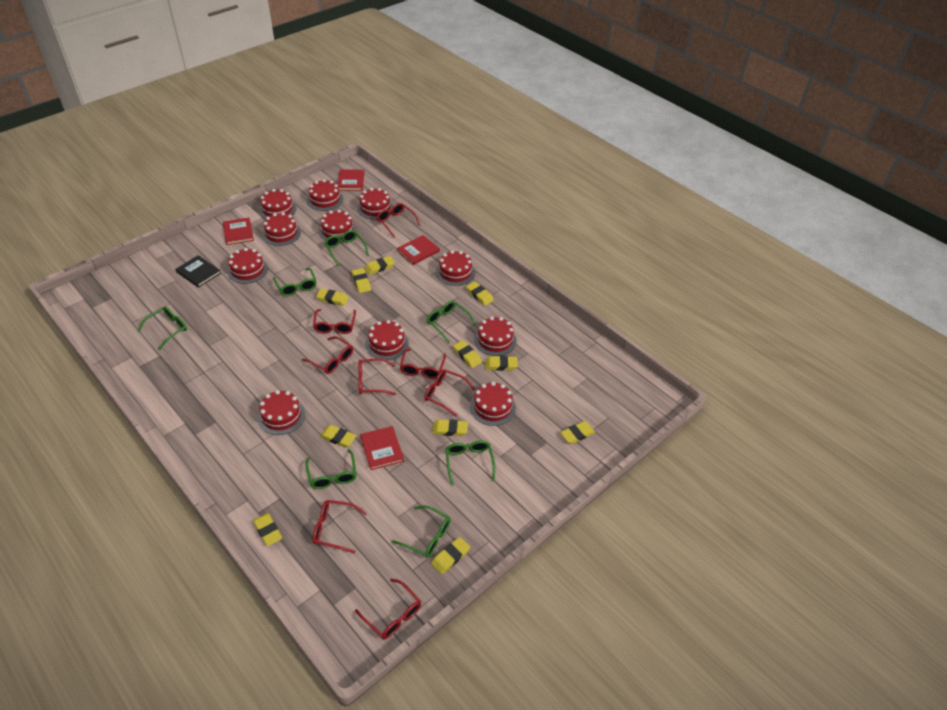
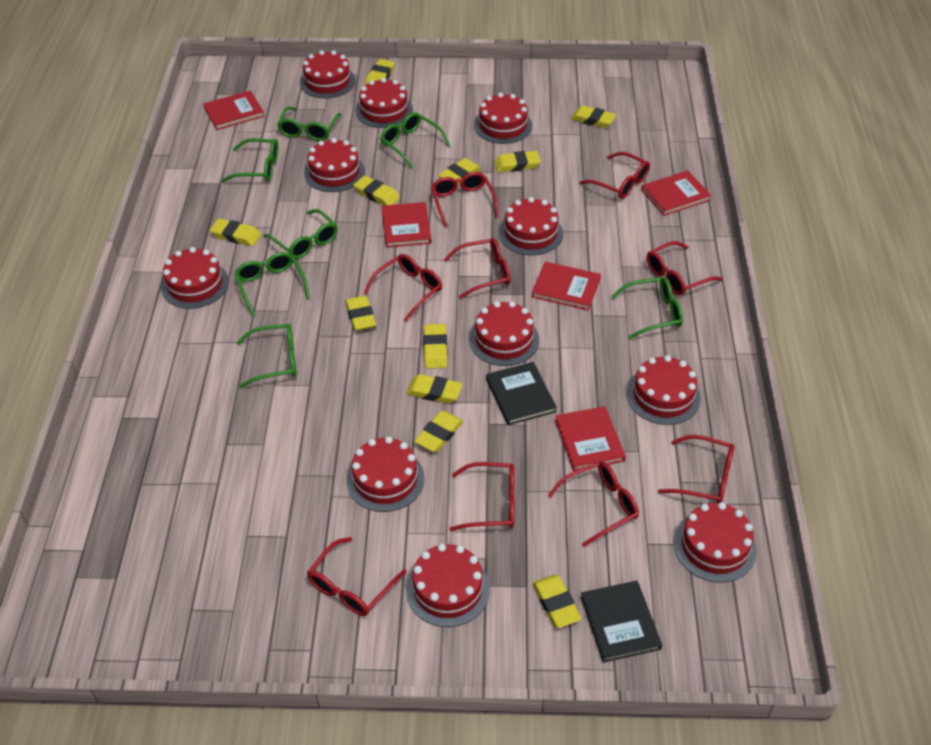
black book: [175,255,221,288] = 1 -> [486,362,557,425] [580,581,662,663] = 2
red book: [223,218,254,245] [338,170,364,191] [360,426,404,470] [397,235,440,265] = 4 -> [203,90,265,130] [382,202,431,248] [532,262,601,311] [555,406,626,471] [641,171,712,216] = 5
red glasses: [302,336,353,374] [313,309,356,334] [313,500,367,553] [355,579,421,639] [358,358,396,395] [376,203,420,238] [400,348,446,379] [425,369,475,416] = 8 -> [307,537,406,616] [364,254,442,322] [431,172,498,227] [444,238,511,299] [449,462,515,531] [548,461,639,547] [579,152,650,199] [647,241,723,295] [658,435,734,503] = 9

